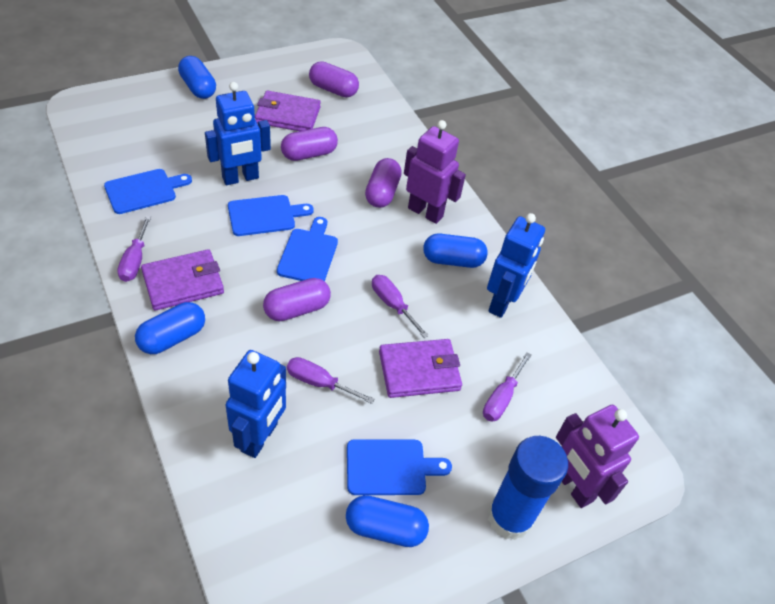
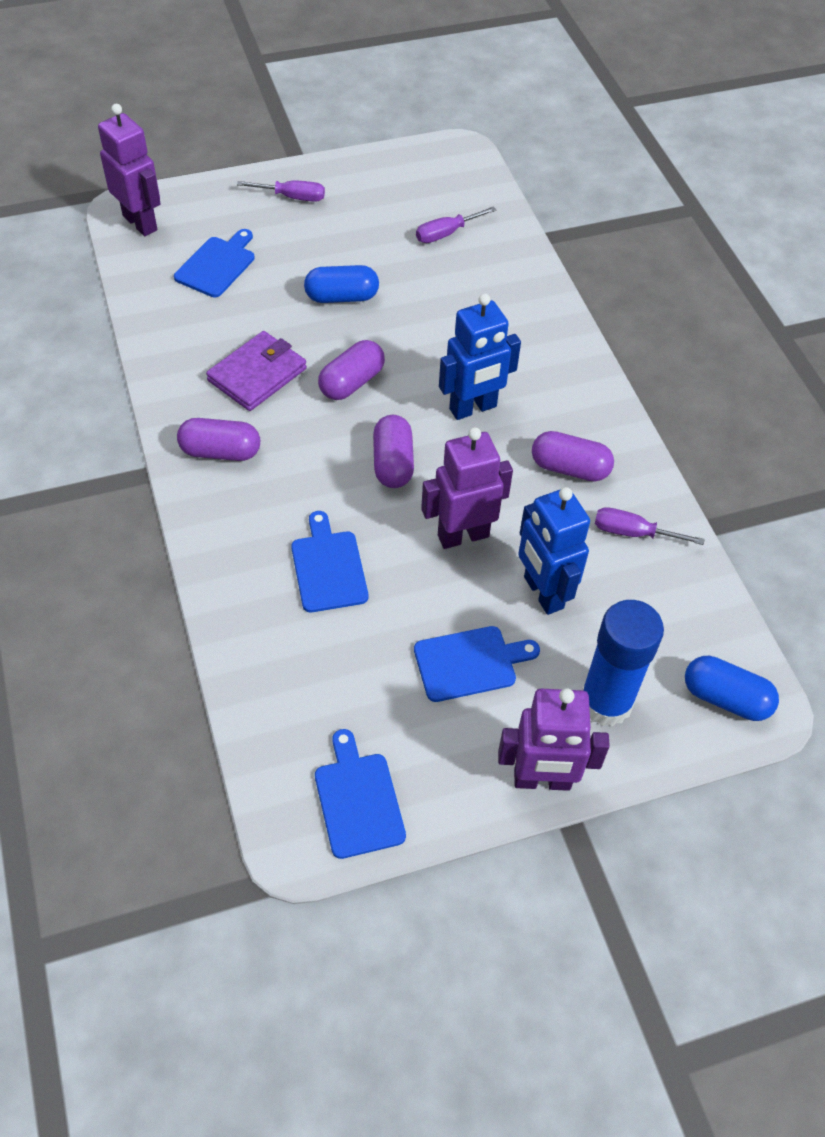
blue capsule: [135,302,205,354] [178,56,216,99] [346,495,429,547] [423,234,488,268] = 4 -> [304,265,379,303] [685,656,779,721] = 2
blue robot: [205,82,271,185] [226,350,286,458] [487,213,545,318] = 3 -> [439,293,521,420] [518,487,590,615] = 2
purple robot: [404,120,466,224] [556,405,639,508] = 2 -> [98,104,161,236] [421,427,513,549] [498,688,610,791] = 3
purple screwdriver: [117,216,151,282] [287,357,374,404] [372,275,429,338] [483,352,532,422] = 4 -> [237,180,325,202] [416,206,496,243] [595,507,705,545] = 3
purple wallet: [141,249,224,311] [255,91,321,131] [379,339,462,398] = 3 -> [206,331,307,411] = 1

